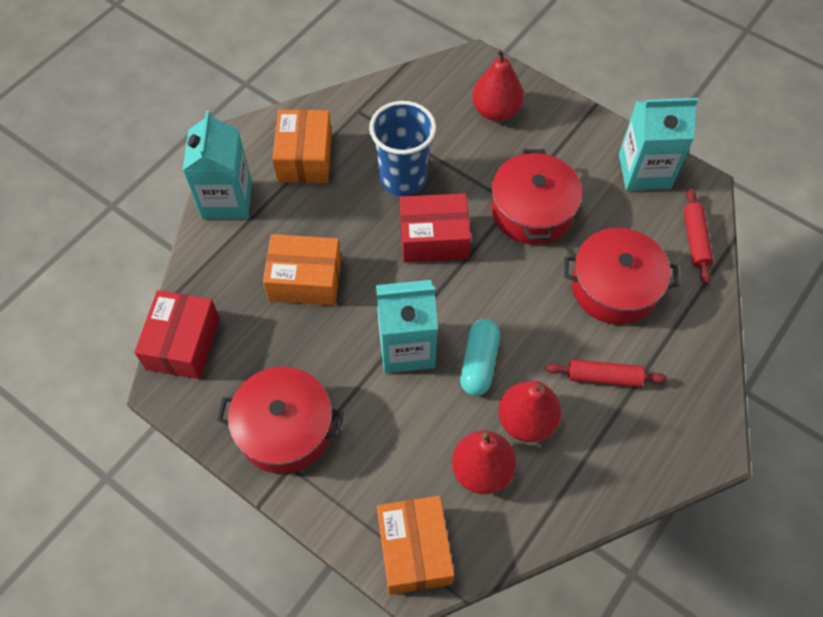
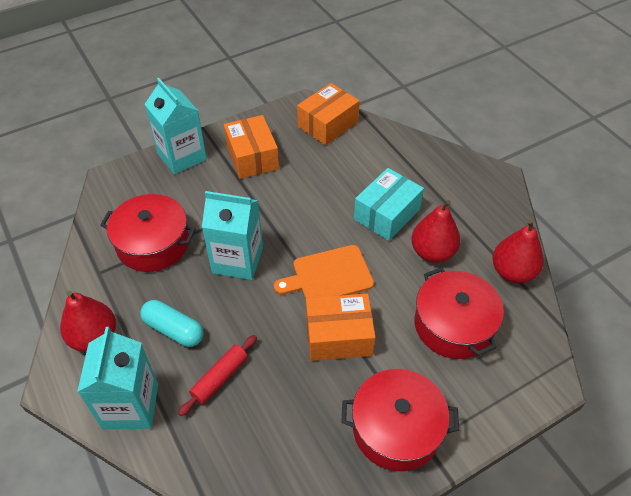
blue cup: [369,101,436,196] = 1 -> none = 0
orange cutting board: none = 0 -> [274,245,374,299] = 1
red box: [134,290,220,379] [400,193,471,263] = 2 -> none = 0
red rolling pin: [546,359,667,387] [683,188,713,284] = 2 -> [178,335,257,416] = 1
turquoise box: none = 0 -> [354,168,424,241] = 1

